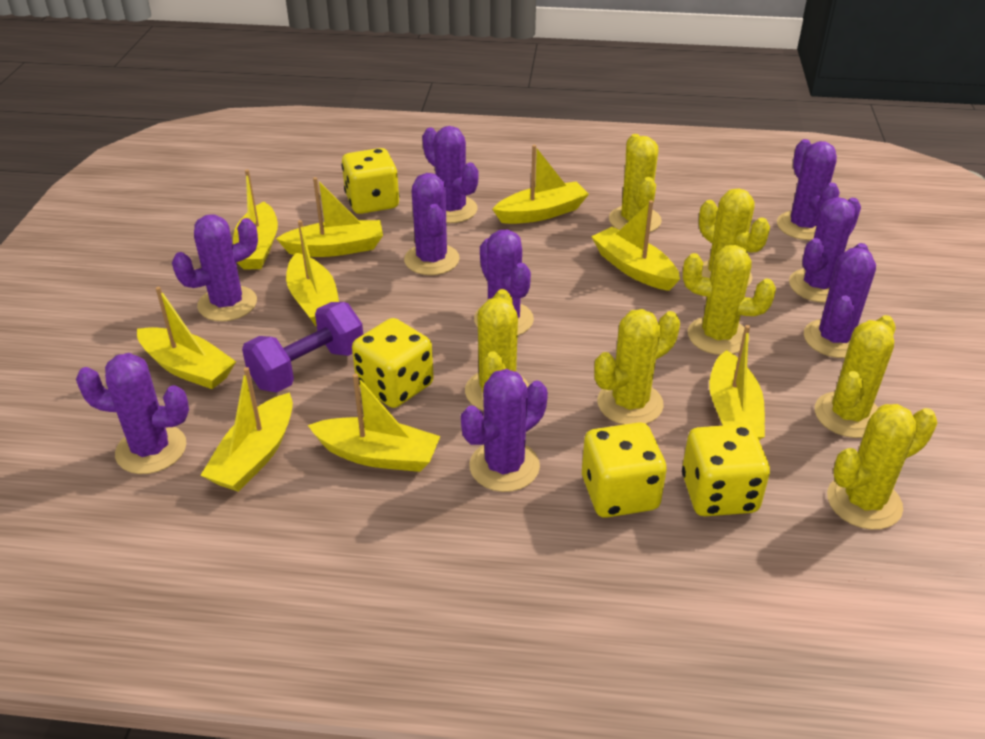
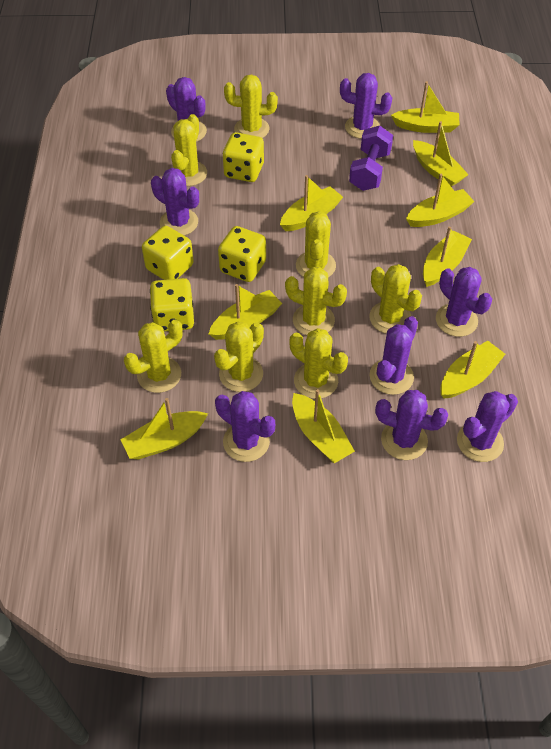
purple cactus: [76,353,189,474] [172,214,258,321] [404,173,460,275] [422,126,478,223] [461,369,548,492] [474,230,534,336] [777,139,840,240] [789,197,861,303] [804,243,876,358] = 9 -> [151,168,199,235] [166,77,207,142] [215,391,275,462] [340,73,392,139] [370,316,418,395] [375,390,448,460] [436,267,492,337] [457,391,518,462] = 8
yellow cactus: [465,289,529,411] [594,309,680,425] [609,134,662,232] [683,245,776,355] [699,188,770,287] [815,315,895,438] [827,404,937,530] = 7 -> [124,320,183,393] [171,114,207,186] [214,322,264,392] [224,75,278,138] [285,267,347,335] [290,328,348,399] [296,211,336,277] [369,264,422,334] = 8

